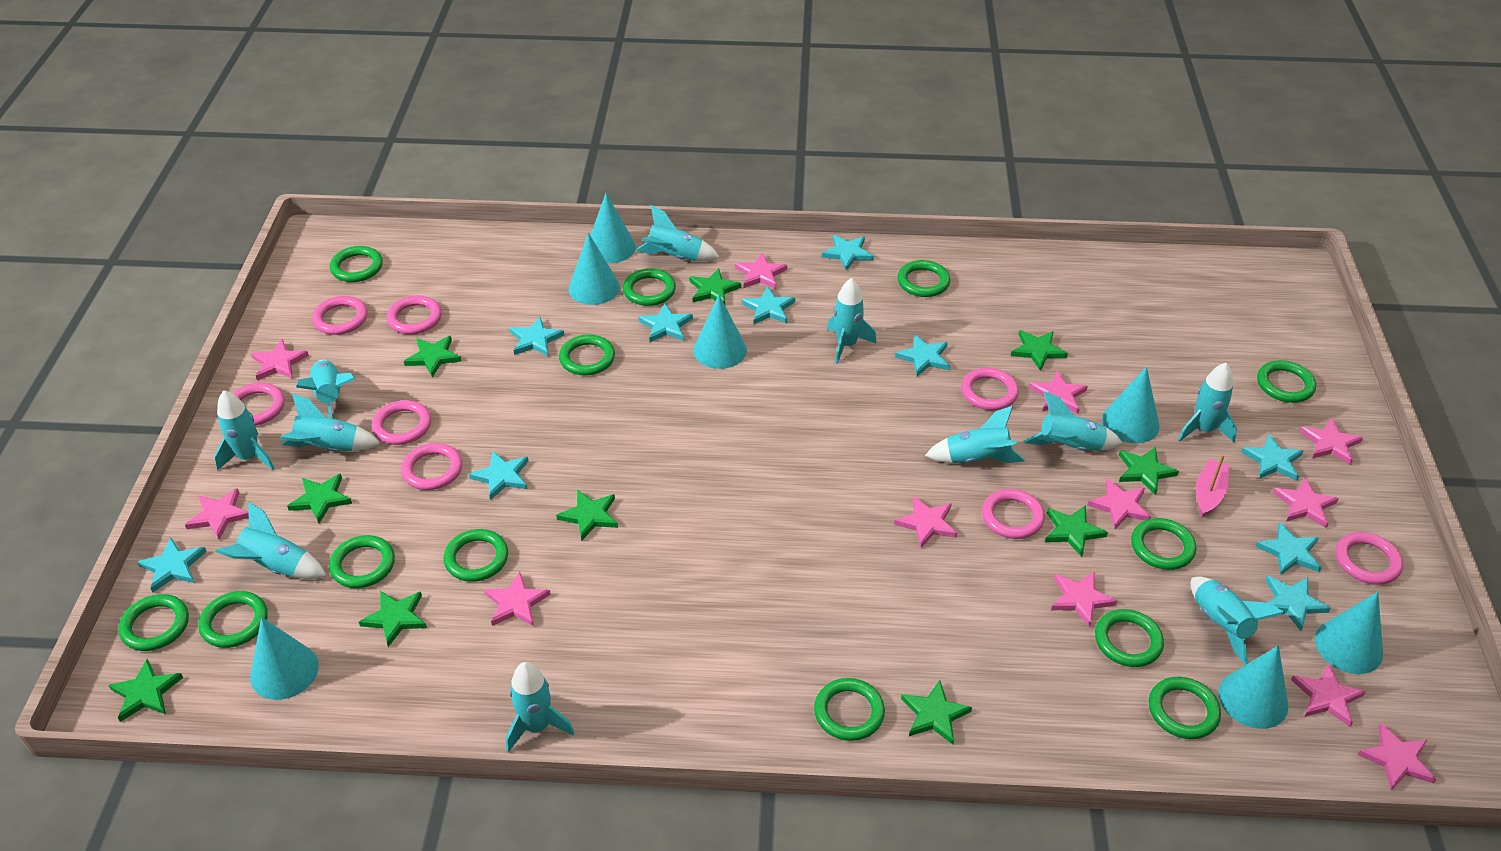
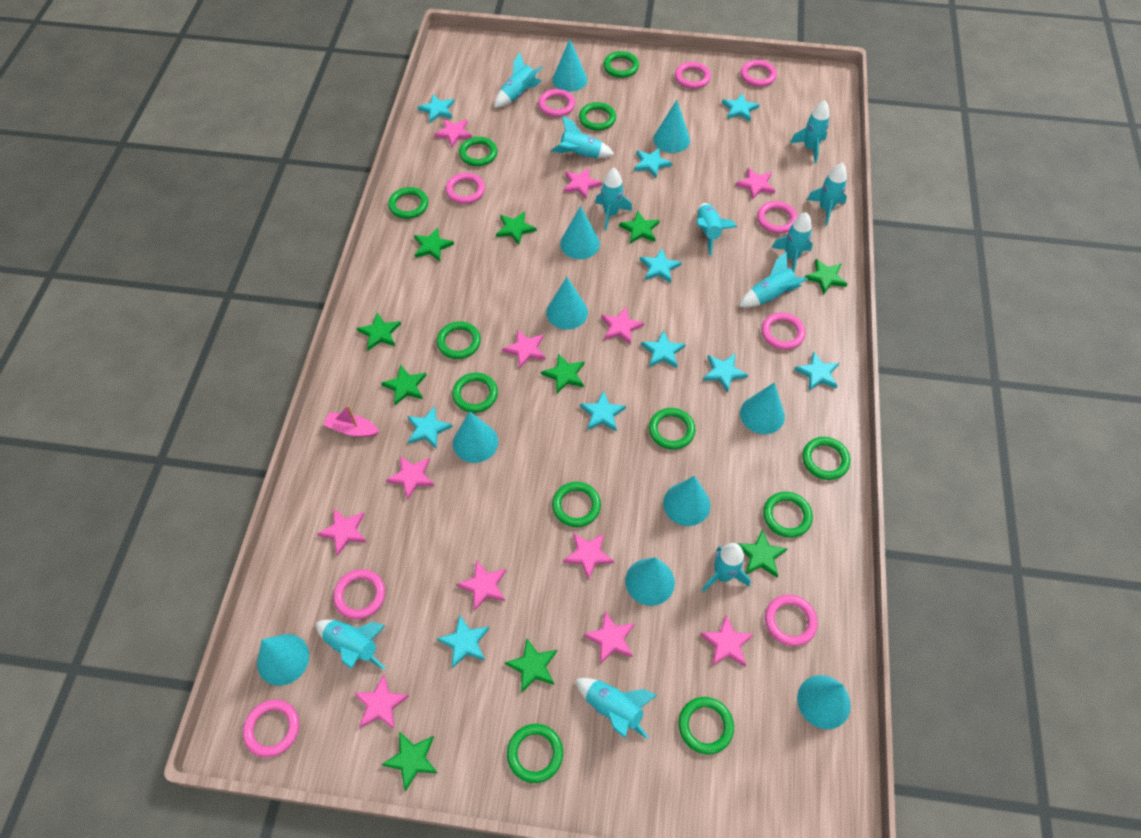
green ring: [118,594,189,651] [198,591,268,648] [329,535,395,588] [330,246,383,282] [443,529,508,582] [559,335,615,375] [623,268,676,306] [814,678,885,741] [898,260,950,297] [1095,609,1164,667] [1131,518,1196,570] [1149,677,1221,739] [1257,360,1316,403] = 13 -> [388,187,428,219] [437,321,481,359] [452,373,498,413] [459,137,497,166] [507,724,563,783] [552,482,601,527] [579,102,616,131] [603,51,639,78] [649,408,696,450] [678,697,734,755] [763,492,813,538] [802,437,850,480] = 12
pink ring: [233,383,285,426] [312,296,367,335] [372,400,431,445] [387,295,441,334] [401,443,462,490] [961,368,1019,410] [982,489,1045,539] [1335,532,1403,585] = 8 -> [243,700,299,757] [333,569,385,619] [445,173,485,204] [538,89,575,117] [675,62,711,89] [741,60,777,87] [757,201,798,233] [761,312,806,350] [765,595,818,646] = 9
turquoise cone: [250,617,319,700] [569,233,620,305] [590,193,636,263] [693,295,747,369] [1102,367,1160,443] [1219,645,1288,729] [1315,592,1383,674] = 7 -> [257,634,309,686] [453,411,498,463] [546,277,588,330] [552,39,587,92] [560,206,600,259] [625,557,675,606] [653,100,690,153] [663,476,710,526] [740,382,785,434] [797,675,851,729] = 10

